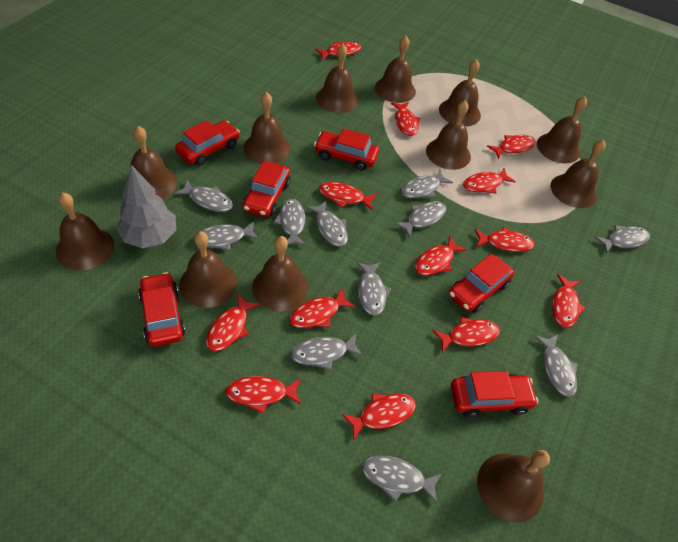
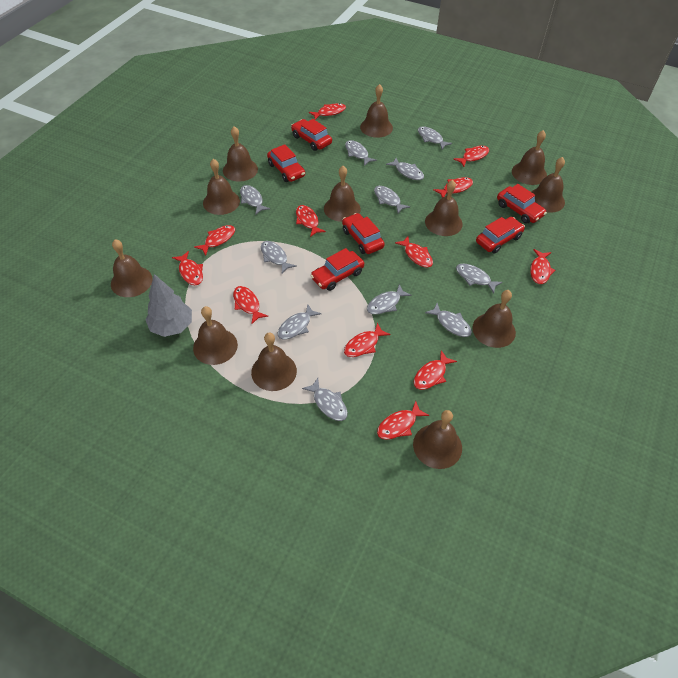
red fish: [206,294,260,351] [225,376,301,414] [289,289,355,328] [315,42,361,60] [319,182,377,210] [342,394,416,440] [391,102,421,136] [415,236,467,276] [433,317,500,352] [463,168,516,193] [474,227,535,252] [487,135,536,159] [552,274,586,328] = 13 -> [172,251,203,285] [194,225,235,256] [233,286,269,324] [296,205,326,237] [309,103,346,120] [344,322,391,357] [377,401,429,440] [395,237,433,268] [414,350,457,390] [433,177,473,198] [453,146,489,167] [530,249,555,284] = 12

